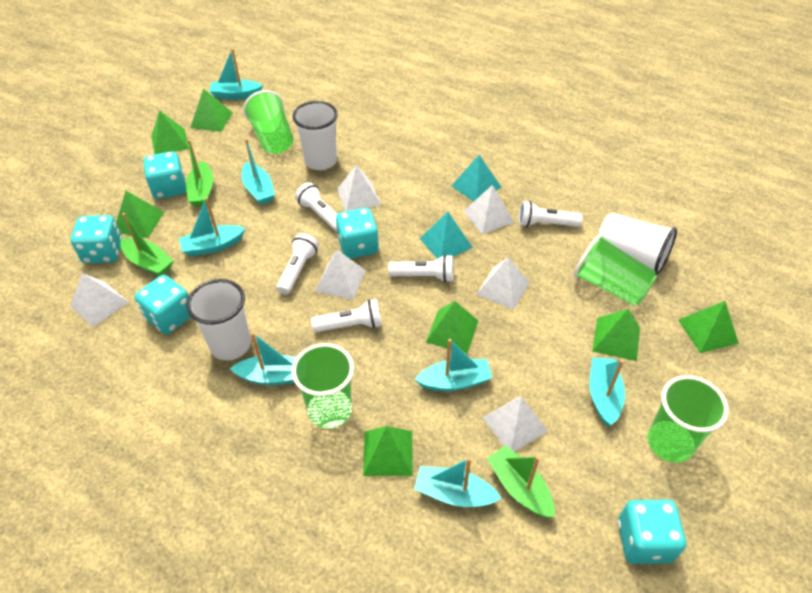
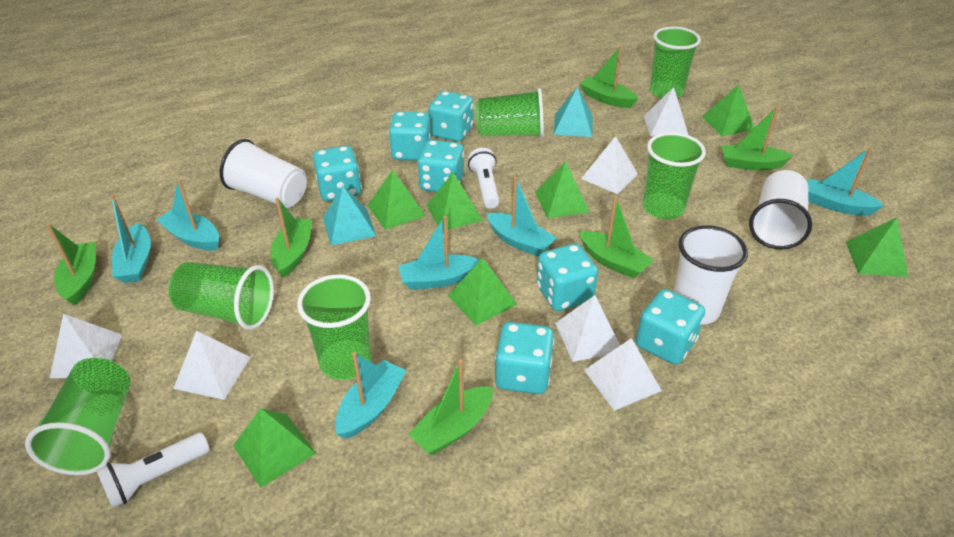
green boat: [120,213,173,276] [186,139,214,207] [487,445,555,518] = 3 -> [46,224,96,306] [271,197,312,278] [408,359,493,455] [579,196,653,279] [580,46,638,108] [721,106,794,170] = 6
green cup: [243,90,294,154] [292,343,354,429] [574,234,657,306] [648,375,729,463] = 4 -> [25,358,131,475] [168,262,274,330] [297,274,371,380] [476,88,544,138] [643,132,706,219] [650,27,701,99] = 6
turquoise boat: [179,197,245,257] [209,49,263,99] [230,332,296,385] [242,139,275,205] [414,339,492,391] [414,457,501,507] [589,357,625,426] = 7 -> [110,194,151,283] [157,179,219,251] [335,352,406,439] [399,216,480,290] [486,177,556,257] [807,147,884,216] = 6
turquoise dice: [71,215,123,264] [135,275,191,334] [143,151,186,199] [336,208,379,259] [618,500,686,564] = 5 -> [313,146,361,201] [388,111,431,161] [418,140,464,192] [428,91,473,142] [495,322,554,394] [536,244,598,311] [636,289,705,365] = 7
white flashlight: [276,233,319,295] [295,182,337,232] [311,299,382,332] [388,254,453,282] [519,201,582,227] = 5 -> [96,433,210,508] [468,148,499,209] = 2

